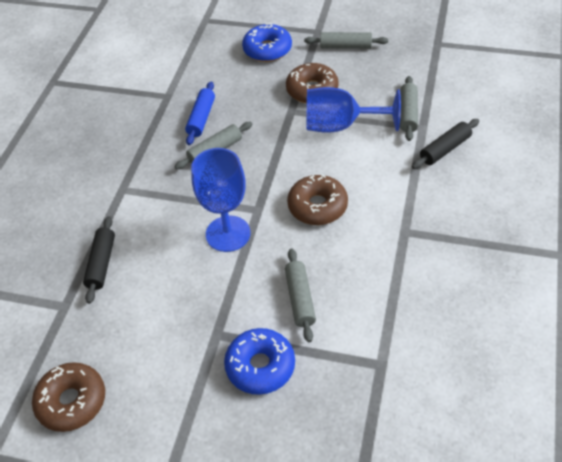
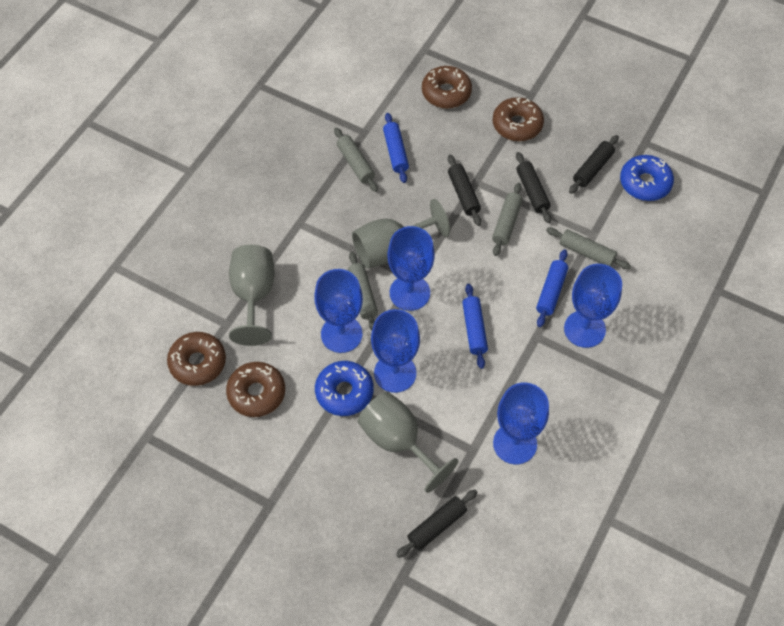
black rolling pin: [83,216,115,304] [412,119,479,169] = 2 -> [396,490,478,558] [448,155,481,226] [516,152,551,223] [569,135,619,194] = 4
blue goblet: [191,148,250,252] [307,87,401,133] = 2 -> [314,269,363,353] [371,309,420,393] [387,226,435,311] [493,383,549,464] [564,264,622,348] = 5
blue rolling pin: [185,82,215,145] = 1 -> [383,113,409,183] [462,284,488,369] [536,249,568,327] = 3
brown donut: [32,362,105,432] [286,63,339,103] [287,175,348,225] = 3 -> [167,332,226,386] [226,362,285,417] [422,66,472,108] [493,97,544,141] = 4
grey goblet: none = 0 -> [229,245,274,346] [352,199,450,269] [358,392,458,493] = 3

